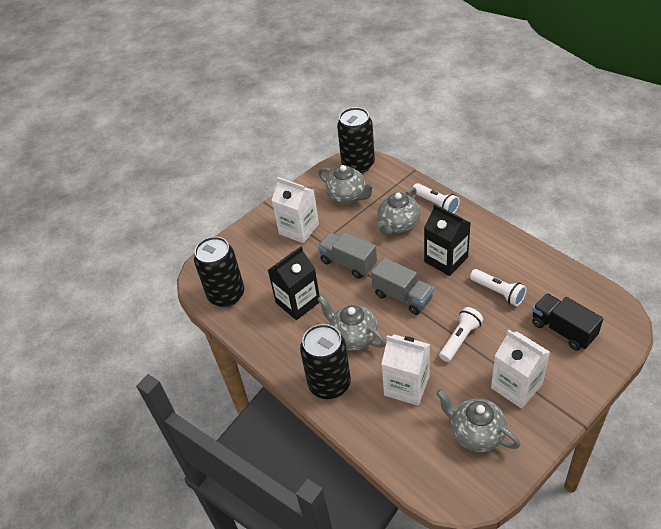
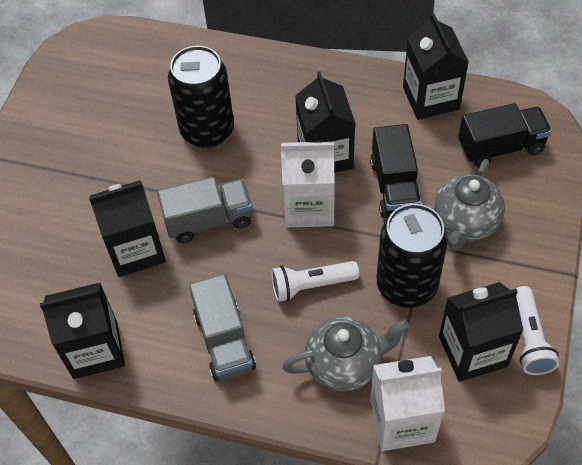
black can: [194,236,244,307] [300,324,351,399] [337,107,375,173] = 3 -> [168,46,234,148] [377,204,448,308] = 2
black carton: [268,246,320,320] [424,204,471,276] = 2 -> [40,283,125,379] [89,180,166,277] [295,71,355,173] [403,13,469,120] [439,282,523,382] = 5
black truck: [532,293,603,351] = 1 -> [370,124,422,218] [458,103,552,168] = 2
grey teapot: [317,295,386,351] [318,165,375,204] [377,187,420,235] [436,389,520,452] = 4 -> [283,316,410,392] [434,159,505,250] = 2
white carton: [271,177,319,243] [382,334,430,406] [491,330,550,409] = 3 -> [281,141,335,227] [370,356,445,451] = 2
white flashlight: [413,183,460,213] [439,307,483,362] [470,269,527,306] = 3 -> [271,261,359,302] [516,286,559,375] = 2

